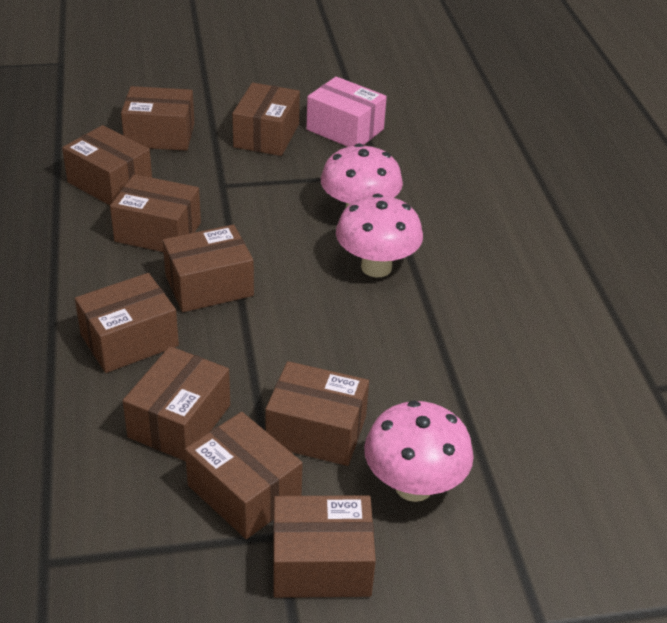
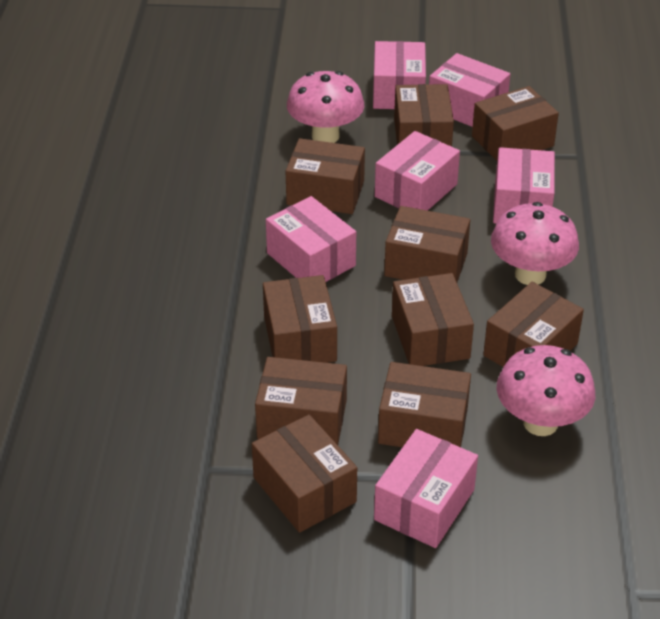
pink box: [306,76,387,147] = 1 -> [266,196,356,282] [373,41,426,109] [374,429,478,548] [375,131,460,211] [429,53,510,127] [493,147,555,224] = 6

